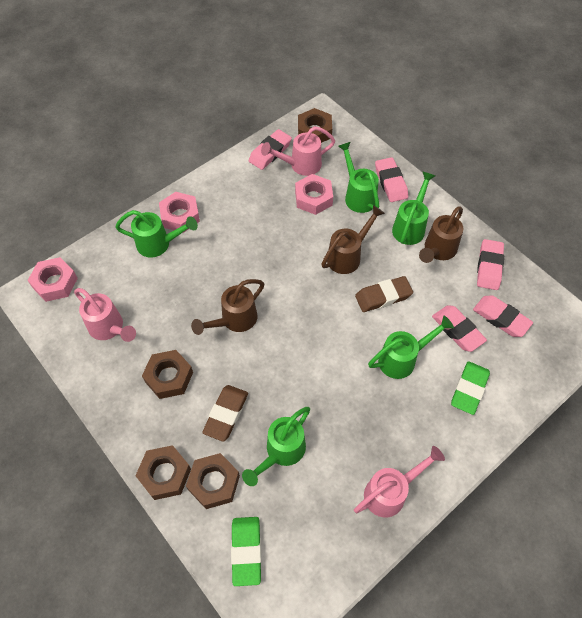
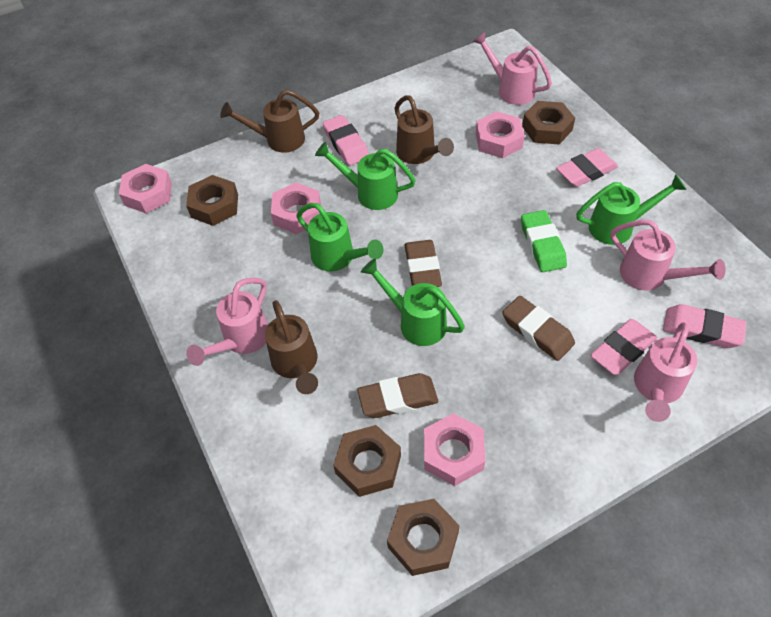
brown eraser: [202,385,248,442] [355,276,413,312] = 2 -> [357,373,438,418] [404,240,442,287] [502,296,575,361] = 3
green eraser: [231,517,261,586] [451,361,490,415] = 2 -> [521,210,567,272] = 1
green watering can: [115,210,198,257] [242,407,310,486] [338,142,379,213] [368,316,454,379] [392,172,435,245] = 5 -> [296,203,384,271] [315,142,416,210] [361,259,465,346] [576,175,687,245] = 4
pink eraser: [249,129,292,170] [375,157,408,202] [432,305,487,352] [473,295,533,337] [477,239,504,290] = 5 -> [323,115,369,165] [556,148,618,187] [590,319,657,375] [663,304,747,348] = 4
pink nut: [27,257,78,302] [159,192,200,233] [295,174,333,215] = 3 -> [119,164,172,213] [271,182,321,234] [424,413,486,486] [476,111,525,158] = 4
pink watering can: [74,288,136,342] [261,126,335,176] [354,446,445,517] = 3 -> [186,278,268,366] [473,32,552,105] [610,220,726,291] [634,322,697,422] = 4

